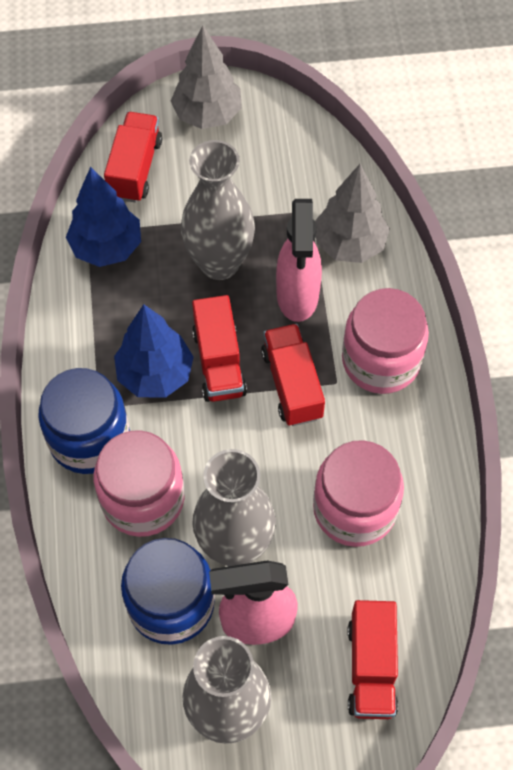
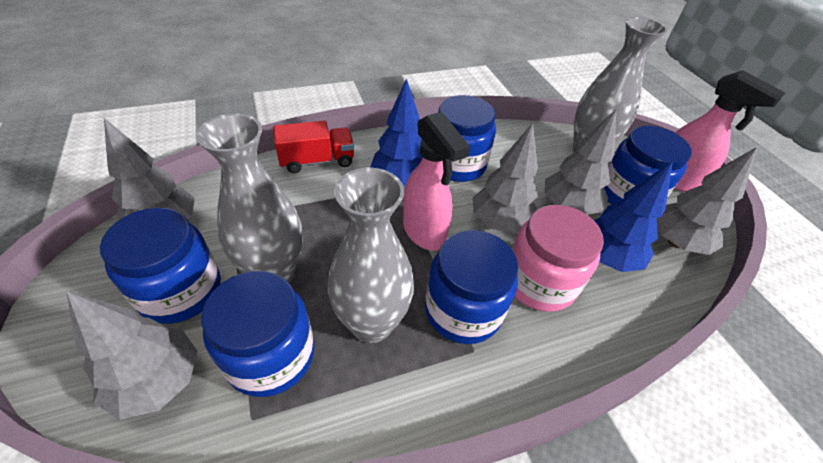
blue jar: [38,368,130,474] [121,538,215,645] = 2 -> [100,207,221,324] [201,271,314,397] [425,230,518,344] [438,95,496,182] [604,126,692,205] = 5
grey tree: [171,25,242,129] [315,164,390,263] = 2 -> [66,291,198,420] [104,118,195,221] [473,123,538,234] [545,110,616,215] [657,147,757,255] = 5
pink jar: [94,430,184,537] [313,440,404,547] [342,288,429,394] = 3 -> [512,205,604,312] = 1
red truck: [104,112,162,203] [192,295,247,402] [261,324,325,426] [348,600,398,719] = 4 -> [273,121,354,173] = 1

